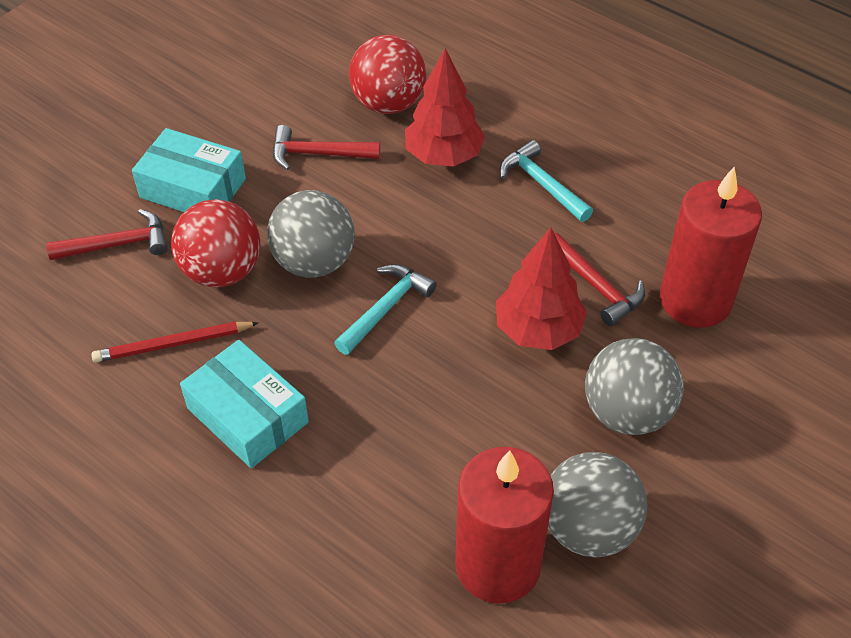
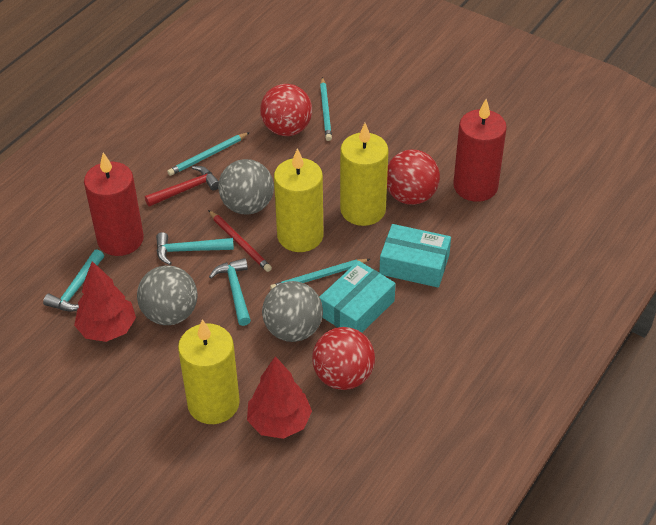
red ball: [171,199,260,287] [349,35,426,114] = 2 -> [260,84,312,136] [312,327,375,390] [387,150,440,205] = 3
red hammer: [46,209,167,260] [273,125,380,170] [554,233,645,326] = 3 -> [145,166,219,207] = 1
turquoise hammer: [334,264,437,355] [500,140,593,222] = 2 -> [43,249,104,312] [156,232,234,265] [209,258,251,326] = 3
turquoise pencil: none = 0 -> [167,132,250,176] [270,259,370,290] [320,77,332,141] = 3
yellow candle: none = 0 -> [178,319,240,424] [274,148,324,252] [340,123,388,226] = 3

